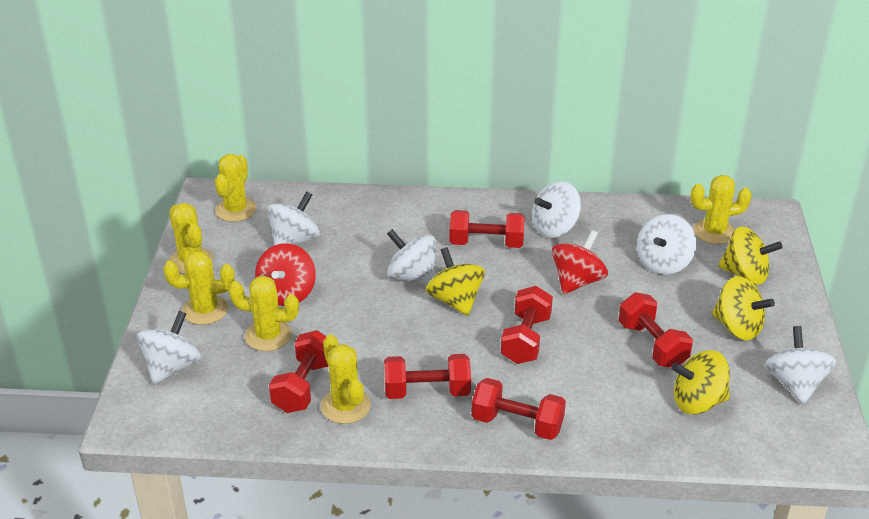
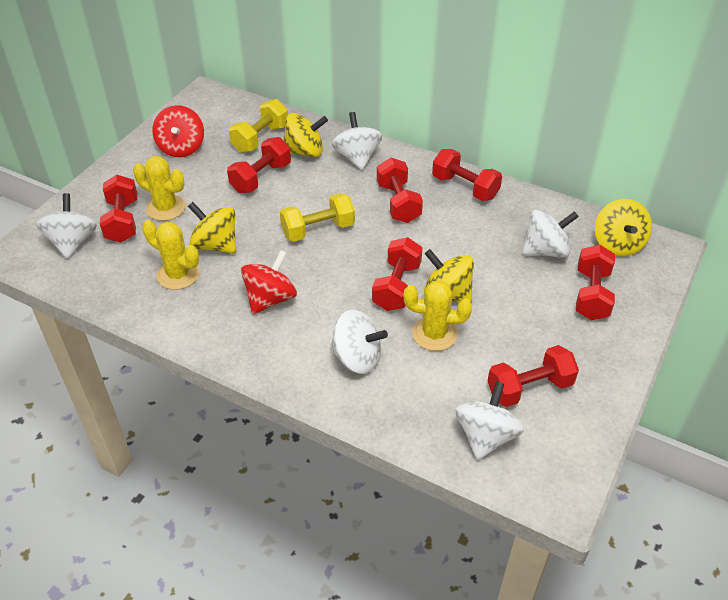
red dumbbell: [269,330,329,413] [384,354,471,399] [449,210,525,248] [471,378,566,440] [501,286,553,364] [619,292,693,368] = 6 -> [100,175,137,242] [227,137,291,193] [372,237,422,311] [377,158,423,223] [432,149,502,201] [488,345,579,407] [576,245,615,320] = 7
white spinning top: [137,311,201,384] [267,191,320,246] [387,229,436,284] [532,181,581,238] [637,214,696,275] [765,326,836,405] = 6 -> [36,193,97,259] [329,310,388,374] [332,112,382,170] [455,381,524,460] [522,210,579,258] = 5
yellow cactus: [163,251,234,325] [169,203,213,274] [215,154,257,222] [229,276,299,351] [321,335,371,424] [690,175,752,244] = 6 -> [133,156,186,221] [142,220,199,290] [404,280,472,351] = 3
yellow dumbbell: none = 0 -> [229,99,288,153] [280,193,355,242] = 2

